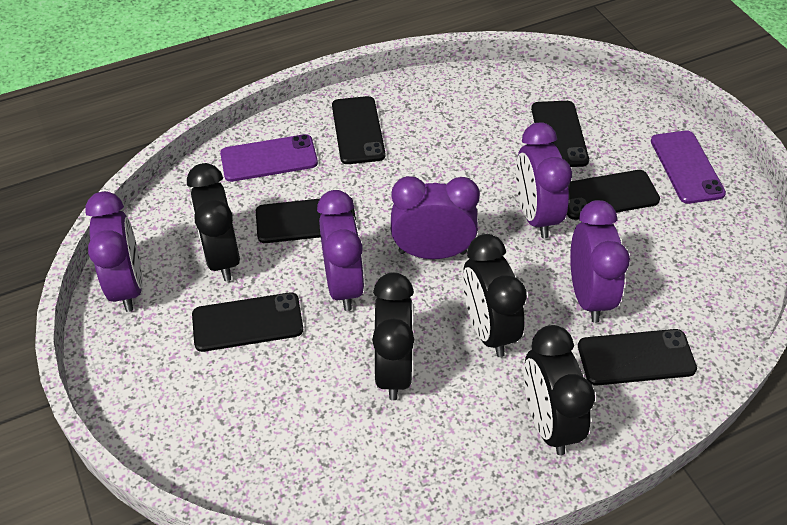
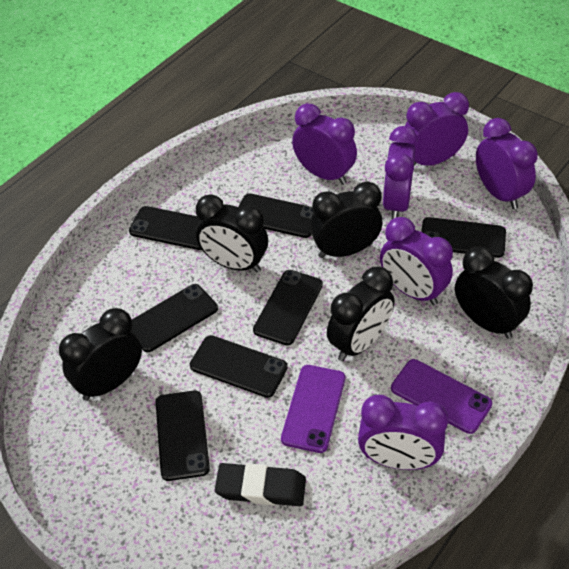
black clock: [187,163,240,281] [372,272,414,400] [463,234,527,357] [524,325,595,455] = 4 -> [59,308,142,401] [196,194,268,272] [310,182,382,258] [327,266,394,361] [455,247,533,339] = 5
black eraser: none = 0 -> [215,463,306,506] = 1
black phone: [192,292,303,352] [256,197,357,243] [332,96,385,164] [531,101,589,167] [567,170,660,220] [578,329,697,386] = 6 -> [129,206,202,250] [131,284,218,352] [156,390,210,481] [190,335,288,398] [239,193,313,238] [253,270,323,346] [421,217,506,258] = 7
purple clock: [85,191,143,312] [317,190,365,311] [391,176,480,259] [516,123,572,238] [570,200,630,323] = 5 -> [292,104,357,185] [358,395,448,470] [380,217,453,305] [382,126,418,220] [405,92,469,166] [476,118,538,209] = 6

